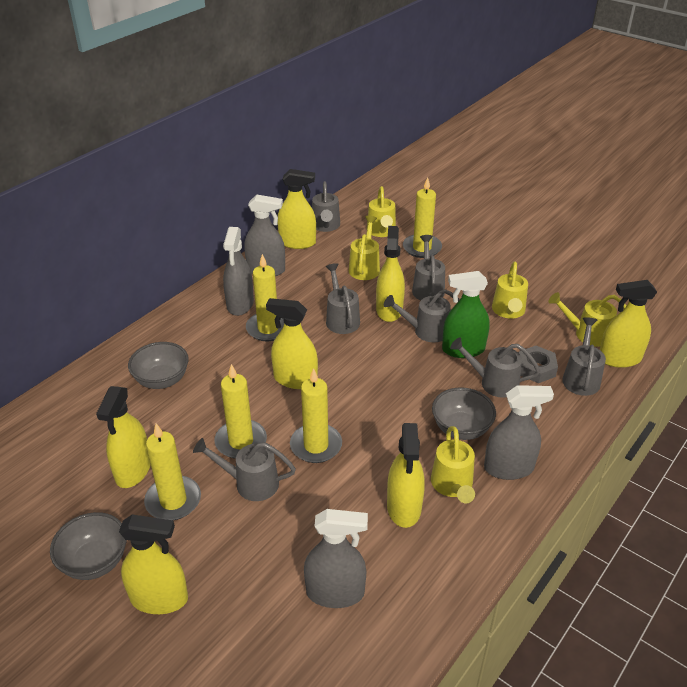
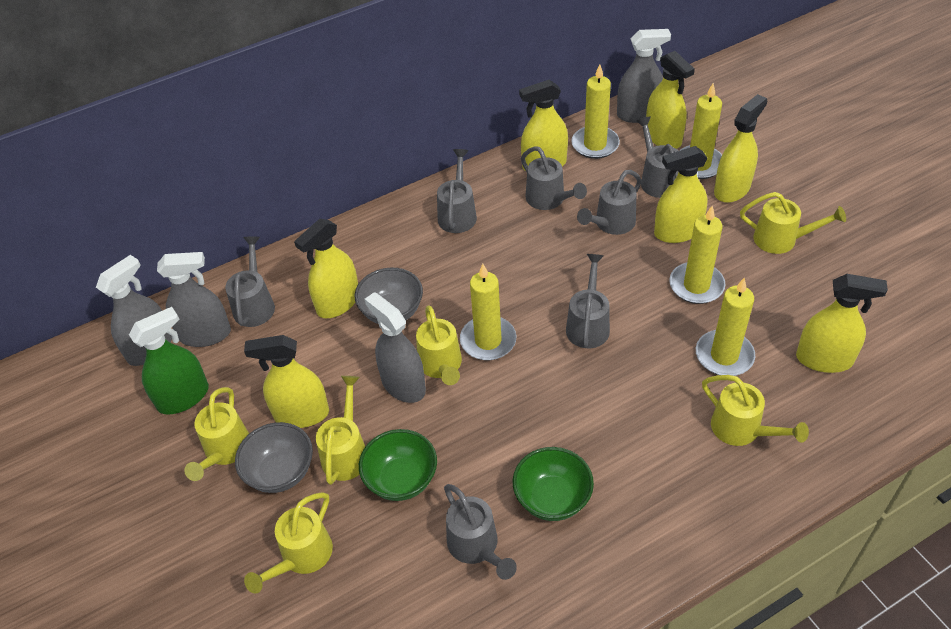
green bowl: none = 0 -> [359,429,437,501] [513,447,594,521] = 2
grey bowl: [50,512,127,580] [128,342,189,389] [432,388,496,440] = 3 -> [235,422,313,493] [355,268,423,324] = 2
grey nut: [519,346,558,383] = 1 -> none = 0
yellow watering can: [349,216,380,280] [367,186,396,237] [431,426,475,504] [492,261,528,319] [548,292,627,347] = 5 -> [184,387,249,481] [244,492,333,594] [316,376,365,485] [416,305,462,385] [702,375,809,446] [740,192,846,254] = 6

